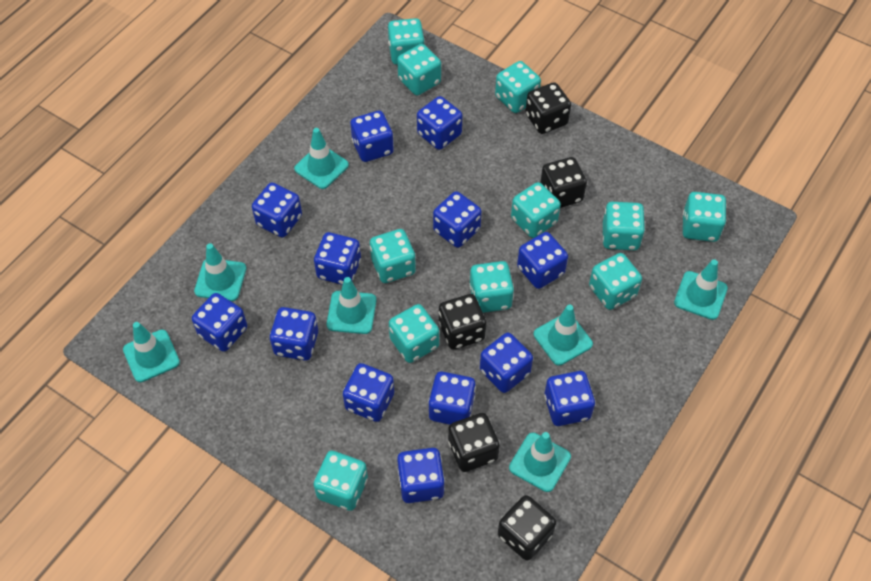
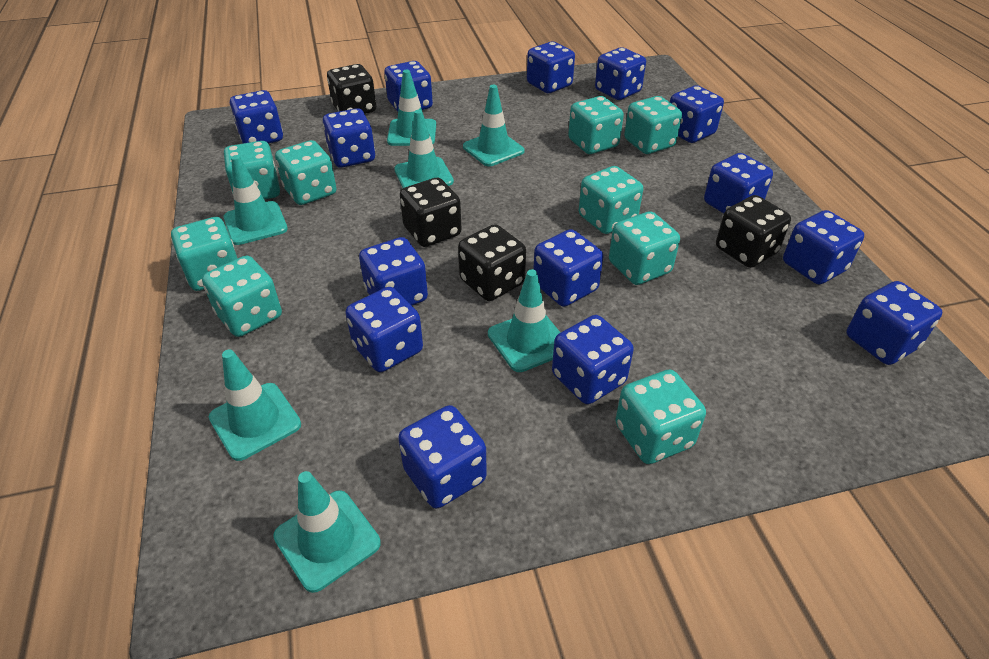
black dice: [439,294,486,350] [448,413,500,472] [498,495,556,560] [525,82,571,134] [540,157,587,208] = 5 -> [327,64,376,114] [400,178,462,247] [458,224,526,301] [716,195,791,268] = 4
blue dice: [192,293,247,352] [252,183,302,237] [270,307,318,361] [314,232,361,285] [343,363,394,422] [350,111,394,162] [397,448,445,503] [417,96,462,150] [428,372,476,425] [433,191,482,248] [480,333,533,393] [517,232,568,289] [544,371,595,426] = 13 -> [230,90,283,144] [323,108,375,168] [345,287,423,372] [359,237,428,305] [384,61,433,112] [398,405,487,509] [527,42,575,93] [533,229,603,307] [552,315,634,404] [595,47,646,100] [670,85,724,143] [704,153,773,213] [783,210,864,284] [846,281,942,365] = 14
turquoise dice: [314,451,368,511] [370,229,416,283] [388,18,425,65] [389,304,439,363] [397,44,441,96] [469,261,514,313] [495,61,541,113] [511,182,561,238] [589,253,642,310] [603,202,645,250] [683,192,726,242] = 11 -> [171,217,238,291] [202,256,282,337] [224,141,280,199] [275,140,337,205] [568,96,624,154] [579,166,643,234] [609,211,680,285] [615,370,706,464] [624,96,682,154] = 9

